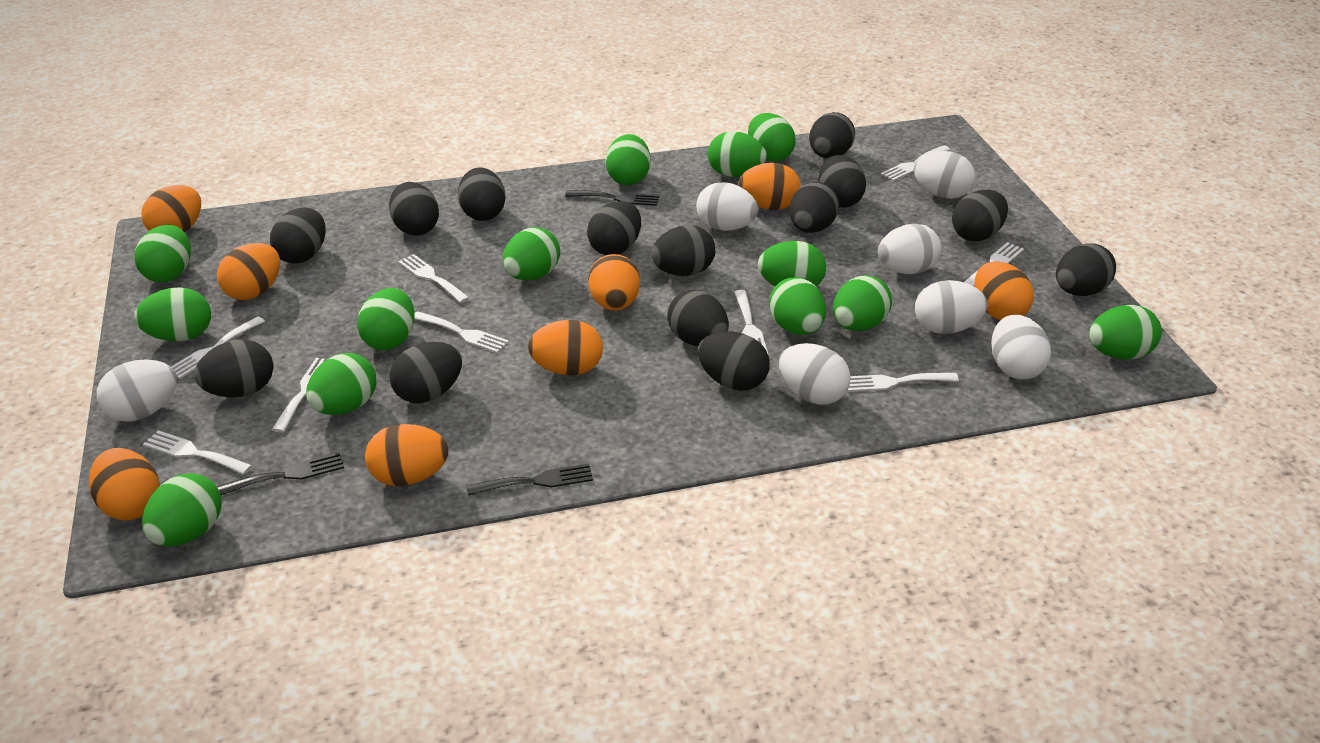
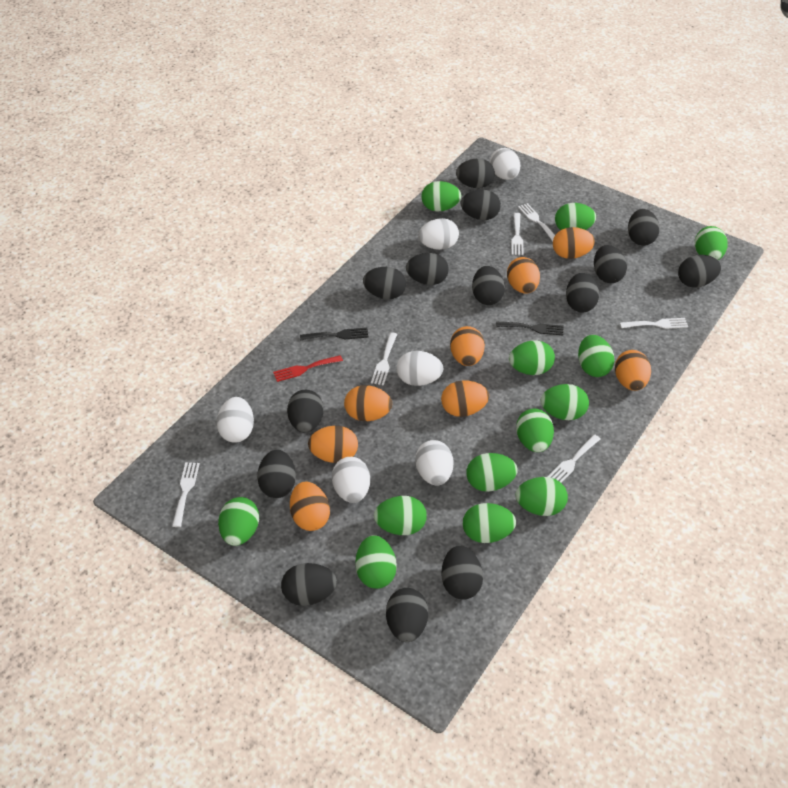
black fork: [217,452,344,496] [467,464,593,496] [565,191,659,206] = 3 -> [300,328,368,340] [496,322,563,335] = 2
red fork: none = 0 -> [273,355,343,382] = 1
white egg: [97,360,177,422] [696,182,758,231] [779,343,851,405] [878,224,941,274] [914,151,975,199] [915,280,988,334] [991,315,1051,379] = 7 -> [217,397,254,443] [332,457,370,503] [397,351,443,386] [415,440,453,486] [418,218,459,250] [490,148,520,180] = 6
white fork: [143,430,252,474] [171,316,265,379] [272,358,325,433] [398,254,469,303] [414,311,509,353] [734,290,769,355] [847,373,959,392] [881,145,950,181] [964,242,1024,286] = 9 -> [172,462,200,527] [371,332,397,386] [511,213,524,255] [518,203,555,241] [547,434,600,483] [620,318,688,329] = 6

